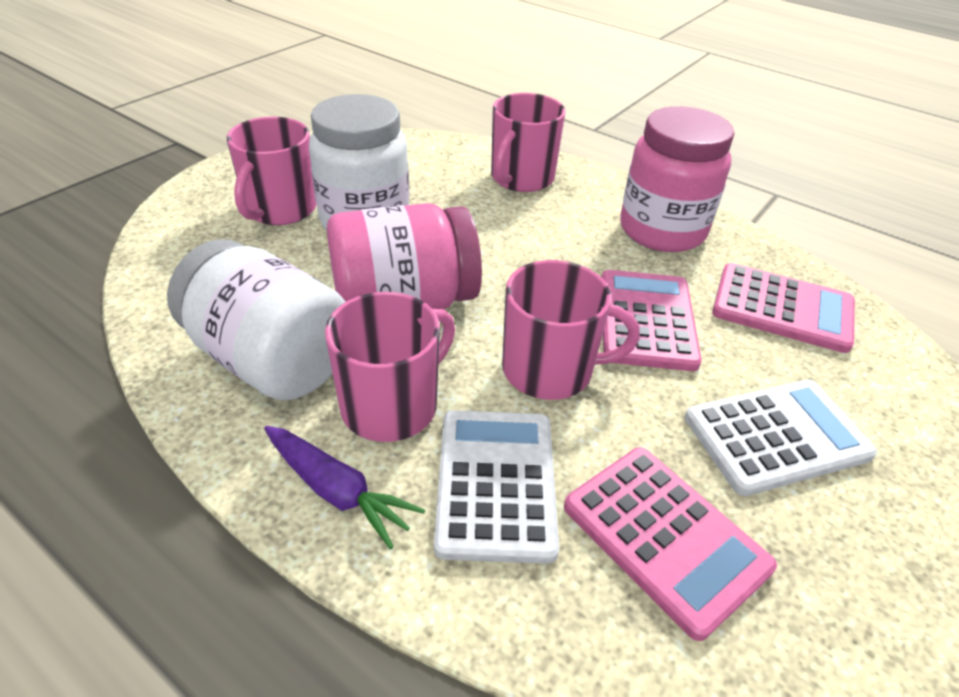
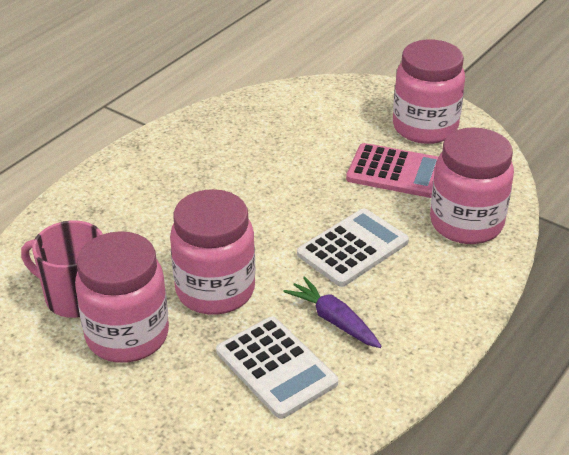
pink calculator: [564,447,777,641] [602,270,702,371] [712,263,855,353] = 3 -> [346,143,438,198] = 1
pink jar: [327,203,482,309] [620,106,734,252] = 2 -> [75,231,169,363] [170,189,255,315] [393,39,465,144] [430,127,514,244] = 4
pink mug: [227,117,317,225] [325,292,455,442] [491,93,566,192] [502,260,640,400] = 4 -> [21,220,102,318] = 1
white jar: [167,239,346,400] [309,94,409,231] = 2 -> none = 0

